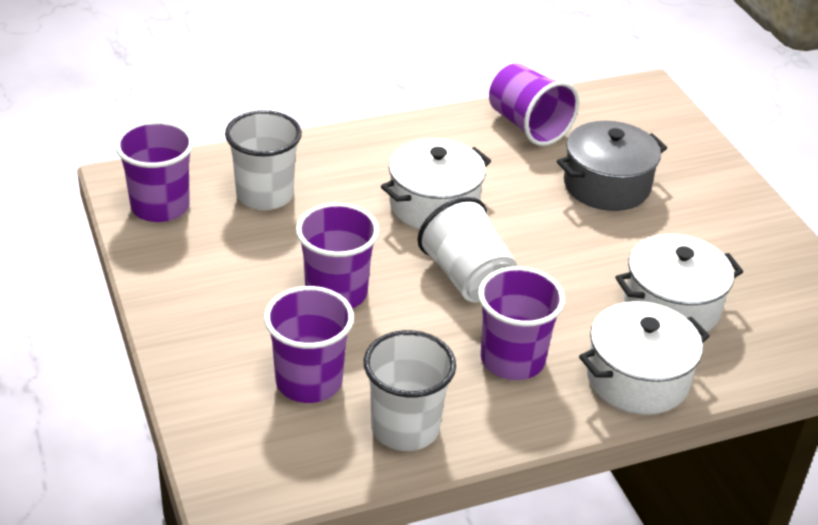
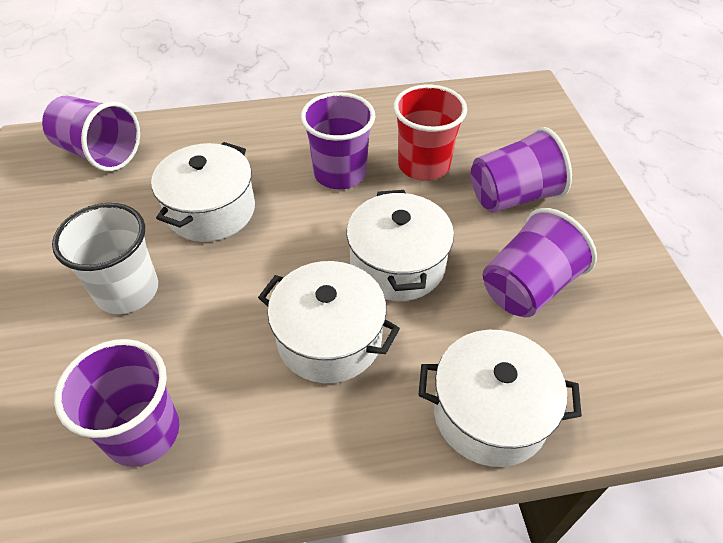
grey pot: [557,121,667,211] = 1 -> none = 0
red cup: none = 0 -> [393,85,467,181] = 1
white cup: [225,110,302,210] [364,330,456,451] [417,197,517,303] = 3 -> [52,203,158,314] = 1
white pot: [381,138,491,229] [579,301,710,415] [615,234,743,332] = 3 -> [151,142,255,242] [258,261,400,383] [347,190,454,301] [418,330,582,467] = 4

